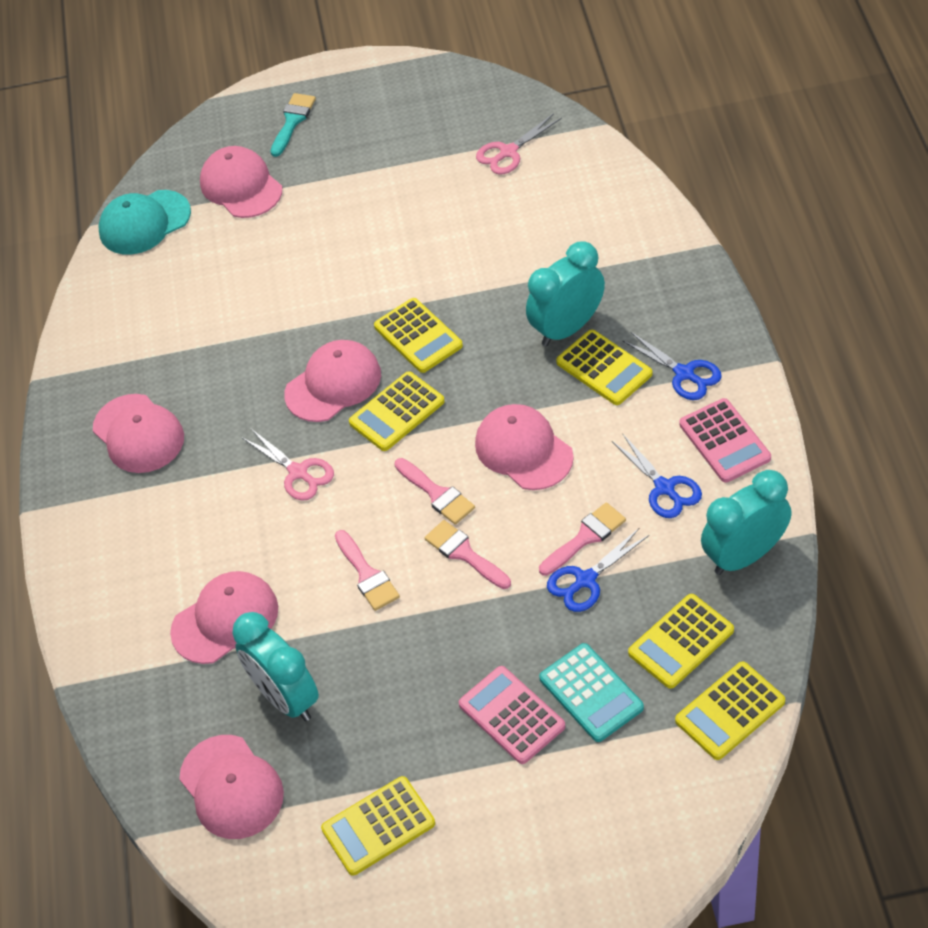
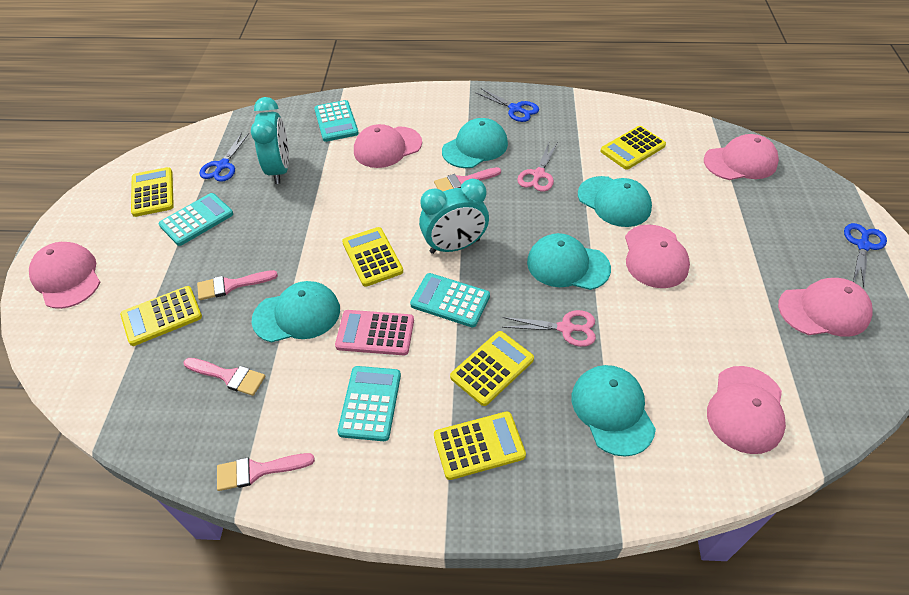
pink calculator: [459,666,565,764] [679,398,771,483] = 2 -> [335,310,414,355] = 1
turquoise brush: [270,93,316,157] = 1 -> none = 0
turquoise calculator: [539,643,644,742] = 1 -> [159,193,233,246] [314,100,359,142] [337,366,401,441] [410,273,490,328] = 4
turquoise cap: [98,190,191,254] = 1 -> [252,281,340,343] [442,118,508,168] [527,233,611,290] [572,365,656,457] [578,176,652,227] = 5
turquoise clock: [232,612,319,721] [526,241,605,346] [701,470,792,575] = 3 -> [251,97,289,184] [419,179,489,254] = 2

